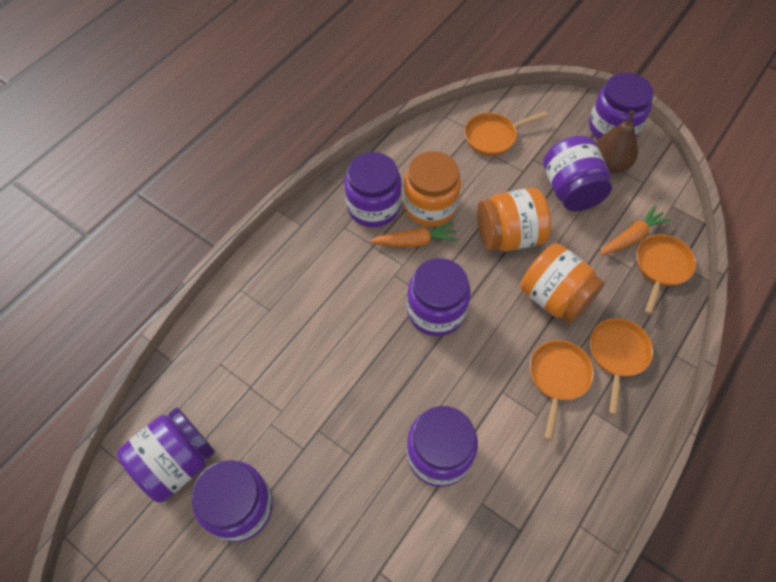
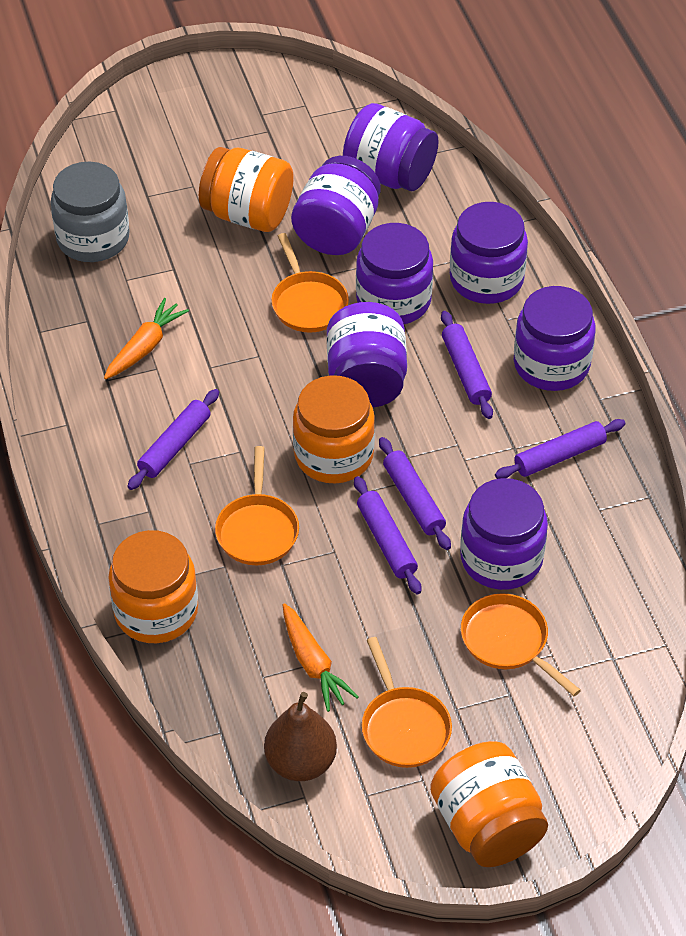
grey jar: none = 0 -> [51,161,130,262] = 1
orange jar: [403,151,461,226] [477,188,551,251] [520,243,605,324] = 3 -> [108,530,198,643] [199,147,294,232] [293,375,375,484] [430,741,548,867] = 4
purple rolling pin: none = 0 -> [127,389,219,490] [354,476,422,595] [379,437,451,550] [441,311,493,419] [495,419,626,479] = 5

